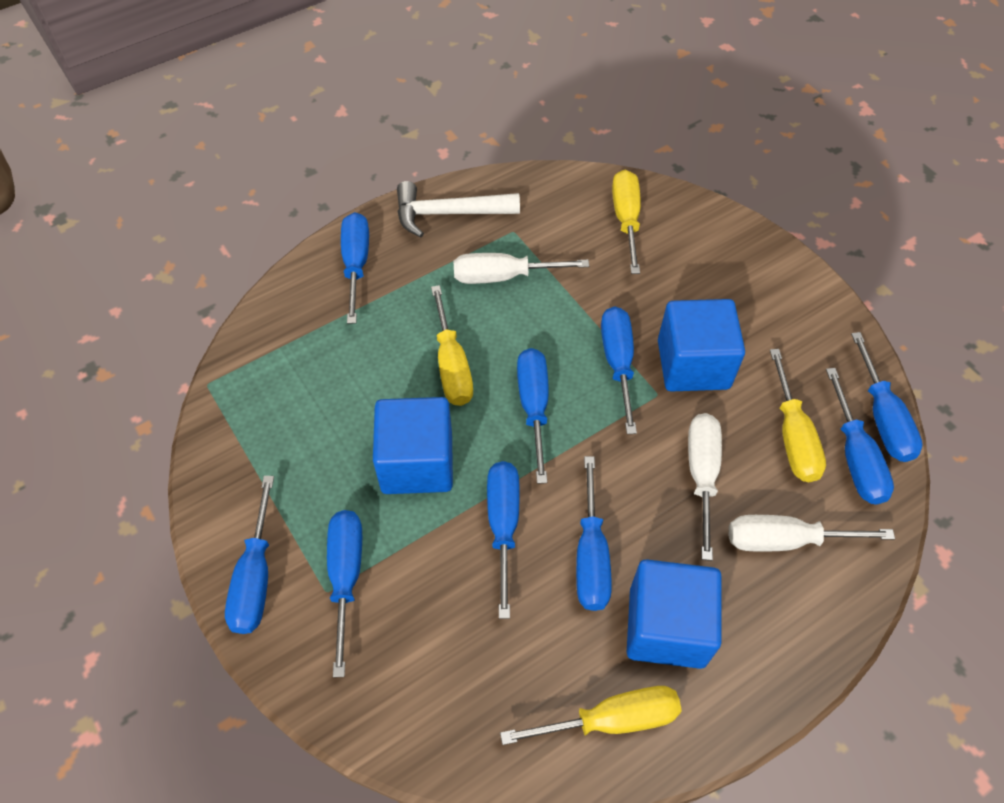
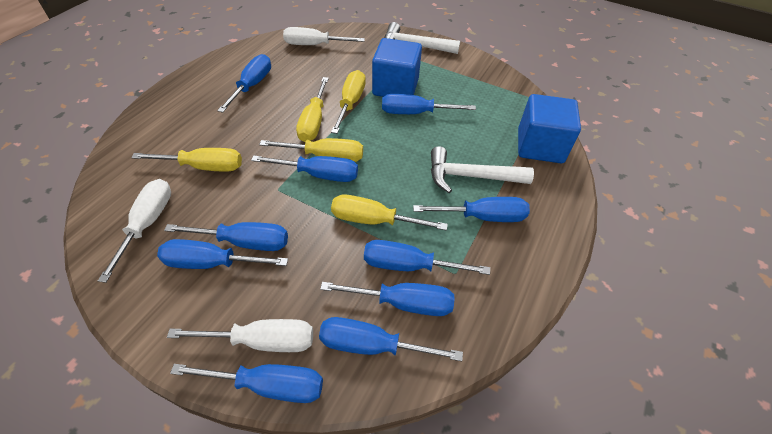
blue cube: [373,397,453,494] [627,559,722,669] [658,299,745,391] = 3 -> [372,38,422,97] [518,94,581,163] = 2
blue screwdriver: [225,476,274,634] [327,510,362,678] [341,212,369,324] [487,461,520,619] [517,348,549,484] [576,456,612,611] [601,306,637,434] [826,368,894,505] [851,332,923,462] = 9 -> [157,239,288,269] [164,222,288,251] [170,364,323,403] [217,54,271,113] [251,155,358,182] [319,317,463,361] [320,282,455,316] [364,240,490,275] [382,94,476,114] [413,197,530,222] = 10
white hammer: [397,181,520,237] = 1 -> [384,22,460,54] [431,146,534,193] = 2
yellow screwdriver: [431,285,473,406] [500,686,682,745] [612,170,641,274] [770,349,826,482] = 4 -> [131,148,242,172] [259,138,363,162] [296,77,329,142] [331,70,366,134] [331,195,448,231] = 5

